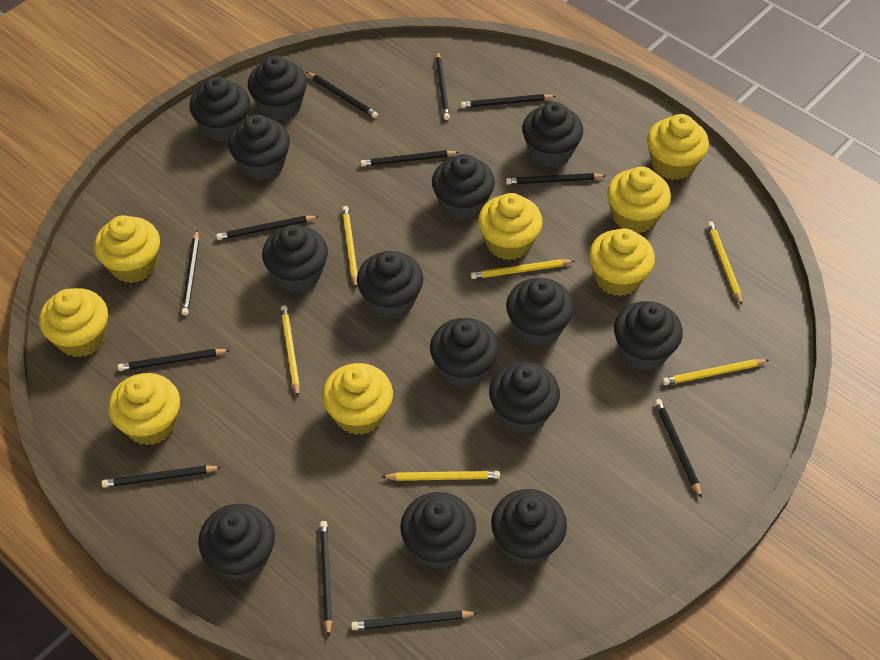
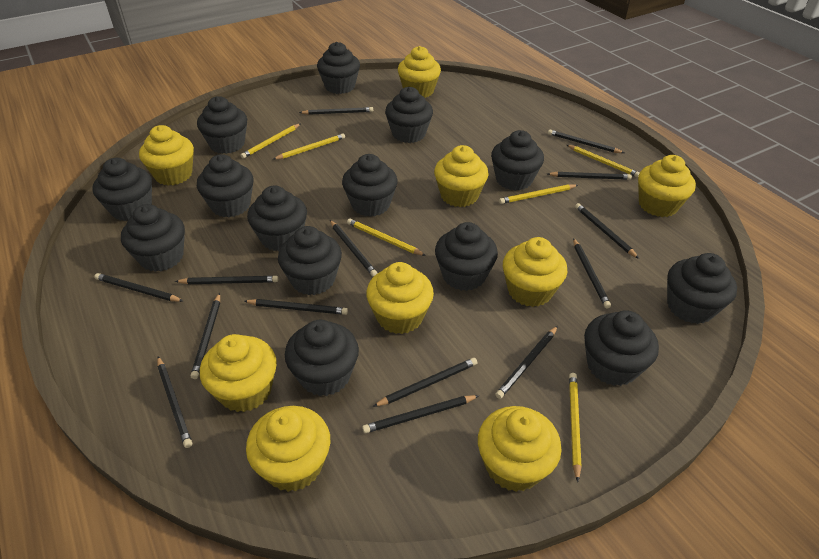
black pencil: [102,465,221,488] [118,349,230,371] [181,230,199,316] [216,216,319,240] [306,72,378,118] [319,521,332,637] [351,610,478,630] [360,150,459,167] [436,51,450,120] [461,94,555,108] [506,173,607,185] [655,399,702,498] = 12 -> [94,273,183,302] [157,357,192,448] [175,276,278,284] [191,293,220,379] [244,299,348,315] [299,107,373,115] [330,220,378,277] [362,395,479,433] [373,358,477,407] [495,326,558,399] [548,130,624,153] [548,172,632,180] [573,238,611,308] [575,203,639,259] = 14
yellow cupcake: [39,288,108,357] [94,215,160,283] [108,373,180,445] [322,363,393,435] [478,193,543,260] [589,228,655,296] [607,167,671,233] [647,114,709,180] = 8 -> [139,125,194,186] [200,334,277,412] [246,406,330,492] [366,262,434,334] [398,46,441,98] [434,145,489,207] [478,406,562,492] [503,237,567,307] [638,155,696,217] = 9

